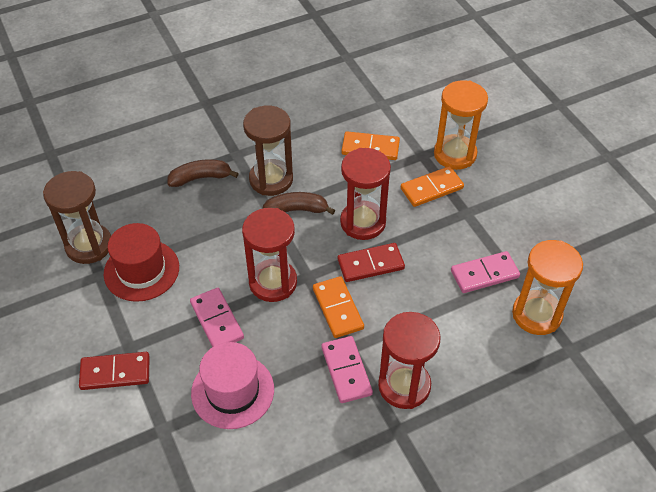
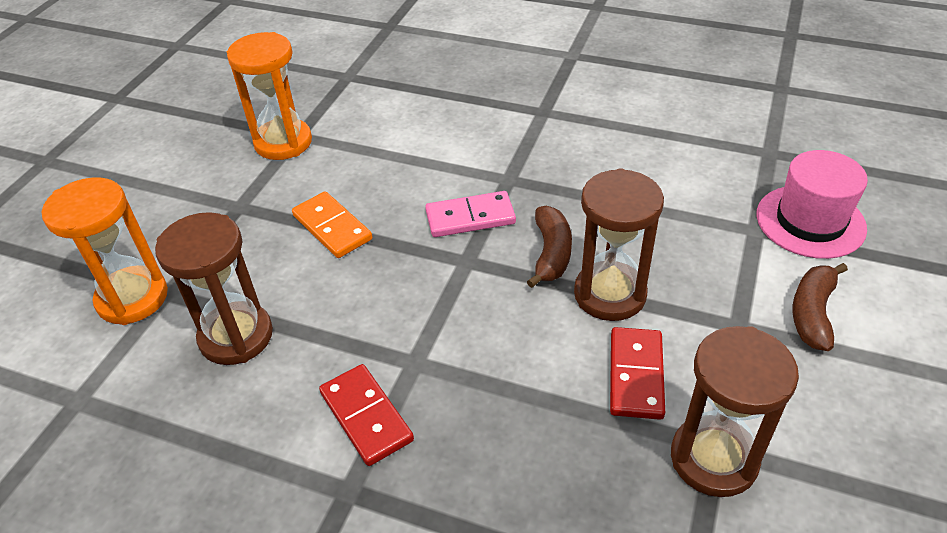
brown hourglass: [43,171,111,264] [243,105,293,196] = 2 -> [155,212,273,365] [574,168,664,321] [671,326,799,497] = 3
orange domino: [313,276,364,338] [342,131,400,160] [401,166,464,207] = 3 -> [292,191,372,258] = 1
pink domino: [190,288,244,347] [322,336,373,403] [451,251,520,293] = 3 -> [425,191,516,237] = 1
red hat: [104,223,179,302] = 1 -> none = 0
red hourglass: [242,208,297,302] [340,148,391,240] [378,312,441,409] = 3 -> none = 0

